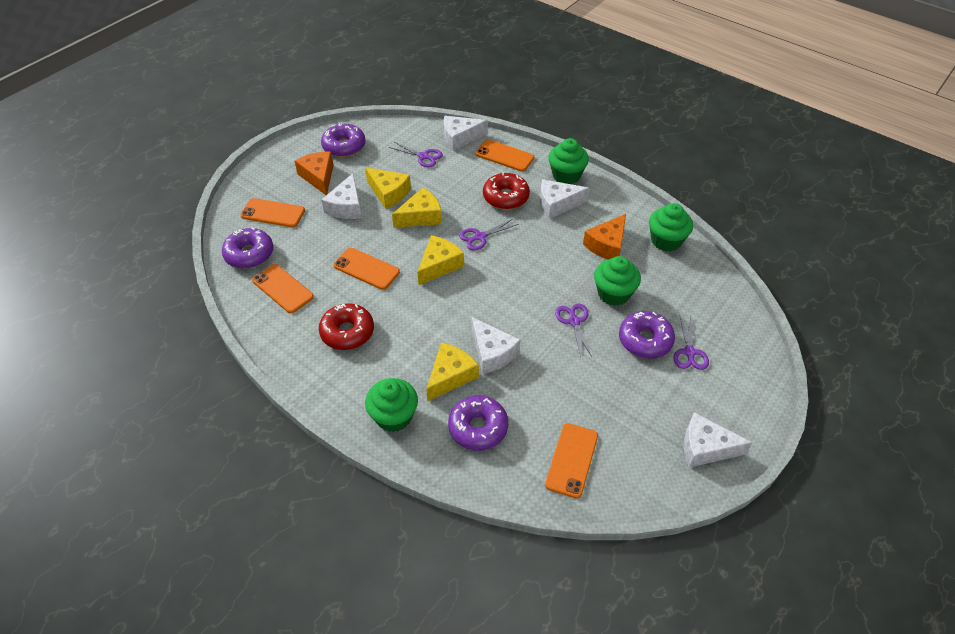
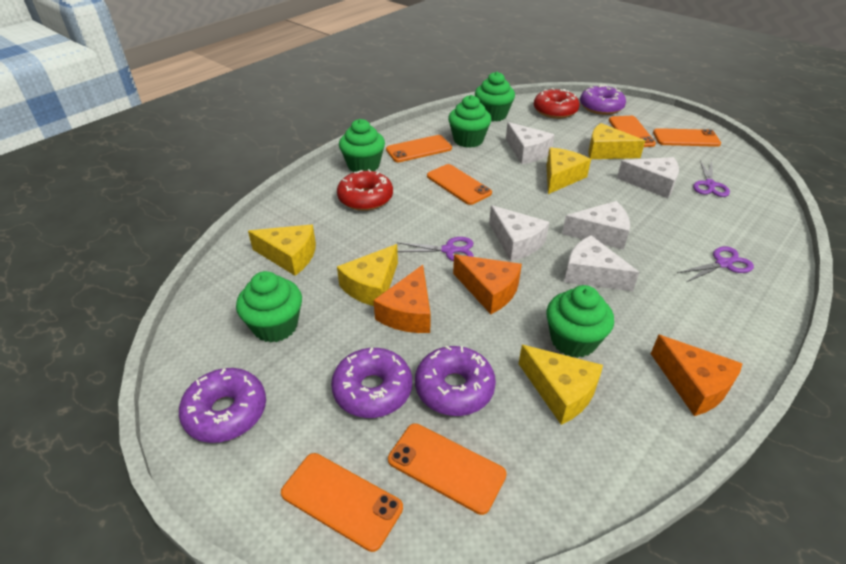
green cupcake: [365,378,418,432] [548,138,589,184] [594,256,641,306] [649,203,693,252] = 4 -> [236,271,302,343] [339,119,385,173] [448,95,491,148] [475,72,515,122] [546,285,614,358] = 5
orange cheese: [294,151,334,195] [583,214,626,259] = 2 -> [373,265,431,333] [453,254,522,314] [651,335,743,416] = 3
orange phone: [240,198,305,227] [252,264,314,313] [334,248,400,290] [476,140,534,172] [545,423,598,498] = 5 -> [281,453,403,552] [386,135,452,162] [388,423,507,515] [427,164,492,205] [609,116,656,147] [653,128,721,147] = 6
purple scissors: [389,142,443,168] [459,219,519,250] [555,303,592,357] [673,316,709,370] = 4 -> [397,237,474,261] [677,246,754,282] [693,160,730,197] = 3
yellow cheese: [365,167,411,209] [392,188,442,228] [417,235,464,285] [426,342,479,401] = 4 -> [248,225,316,276] [337,244,398,306] [519,345,603,425] [547,147,591,194] [588,123,645,159] = 5

